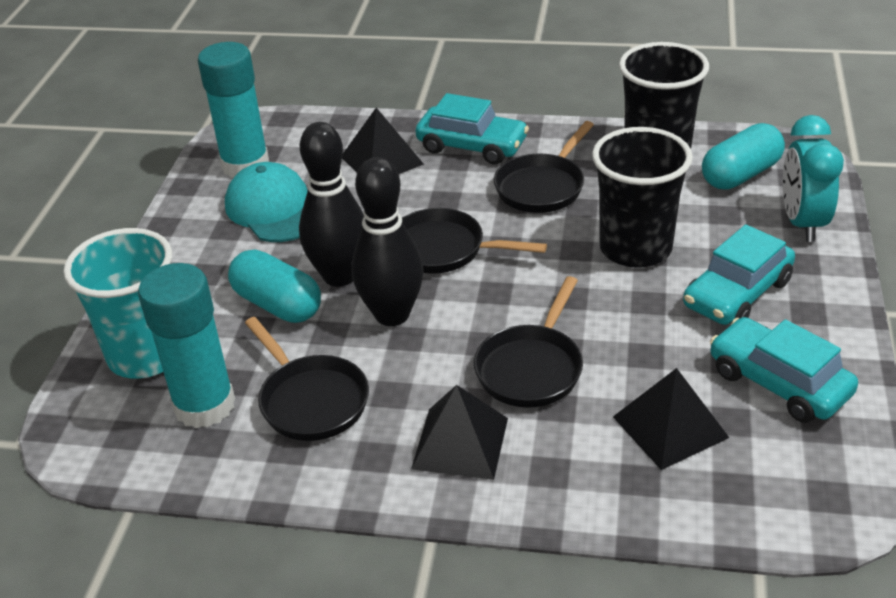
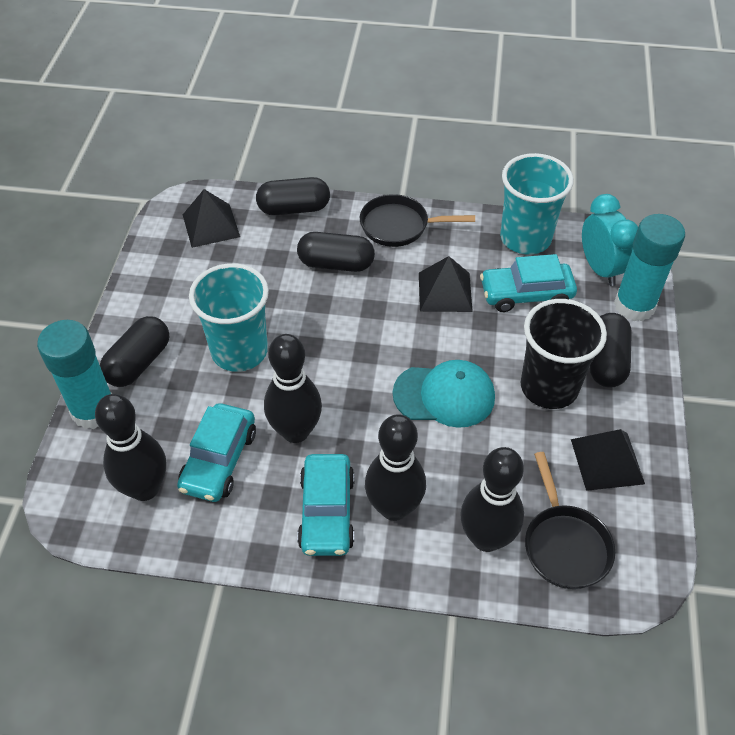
black bowling pin: [299,122,364,287] [352,157,424,326] = 2 -> [95,394,166,501] [264,334,322,443] [365,414,426,521] [460,447,524,552] = 4
black capsule: none = 0 -> [100,316,169,387] [256,177,330,215] [297,232,375,272] [590,313,632,388] = 4
black cup: [592,127,693,268] [619,42,709,149] = 2 -> [521,299,607,409] = 1
black pan: [245,317,369,441] [402,208,547,274] [474,276,583,408] [494,121,594,213] = 4 -> [360,194,475,247] [525,452,615,589] = 2
turquoise capsule: [228,250,321,323] [702,123,785,189] = 2 -> none = 0
turquoise cup: [63,228,172,379] = 1 -> [189,263,269,372] [500,153,574,255] = 2

